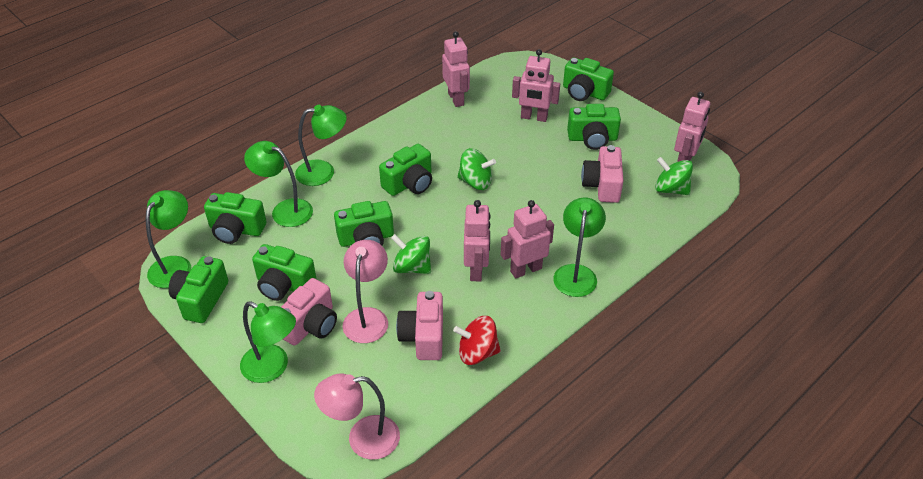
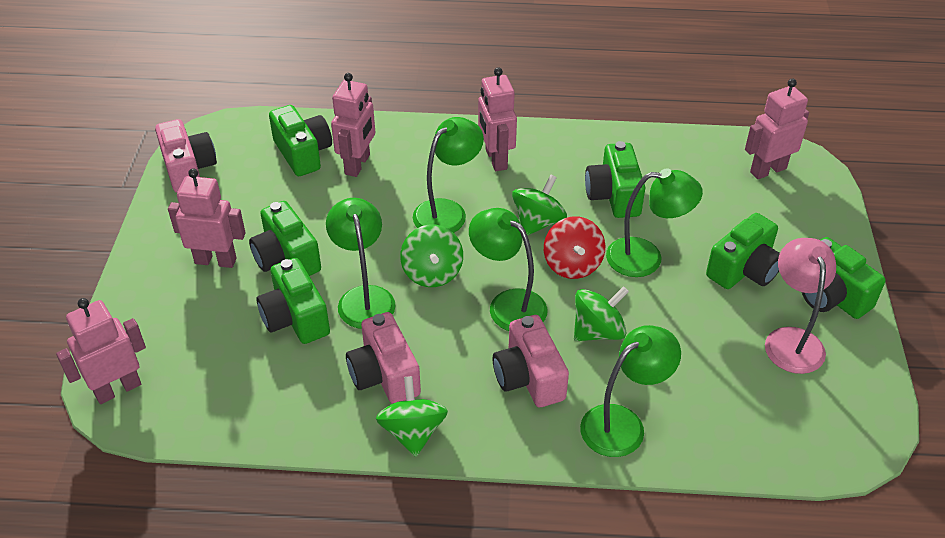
green camera: [168,256,228,323] [204,192,267,244] [252,244,316,301] [334,201,394,247] [379,144,432,196] [563,57,614,101] [567,104,621,150] = 7 -> [249,201,321,276] [256,258,330,344] [269,105,332,176] [585,141,645,218] [706,213,780,289] [802,237,886,319] = 6
green spinning top: [391,234,431,274] [457,148,496,190] [655,157,693,195] = 3 -> [376,376,448,457] [400,225,463,287] [512,174,567,236] [574,286,629,341] = 4
pink lamp: [314,374,400,460] [342,240,388,343] = 2 -> [765,238,836,374] = 1

